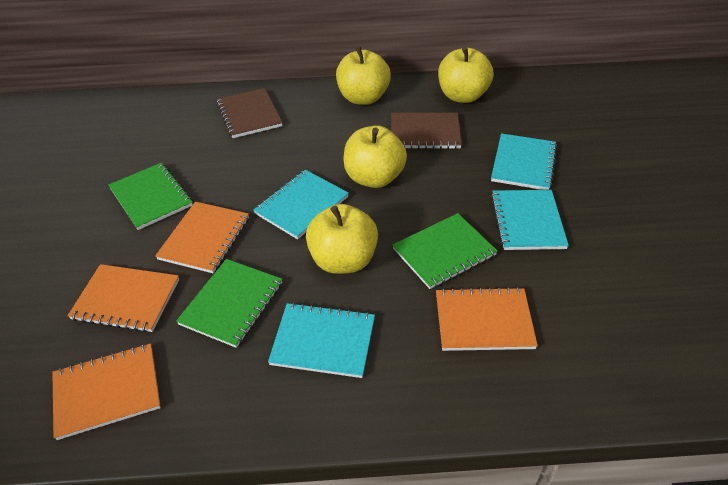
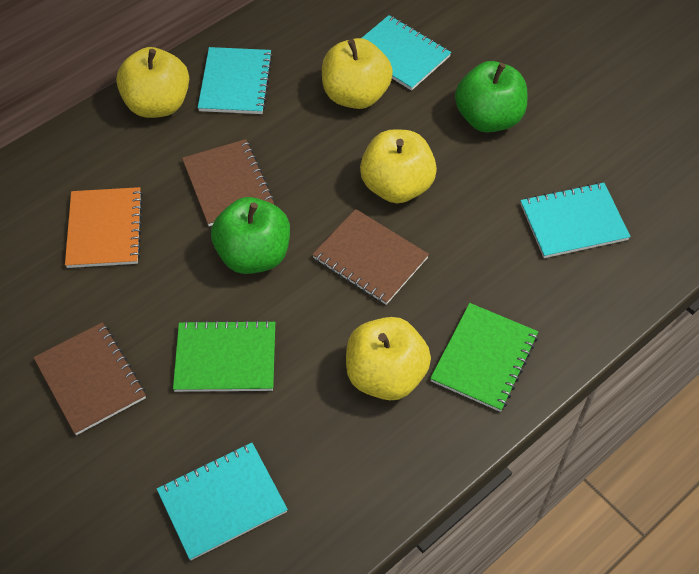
brown notebook: [216,88,282,138] [391,113,462,149] = 2 -> [33,322,146,435] [182,139,274,226] [312,209,429,305] = 3
green apple: none = 0 -> [211,197,290,274] [455,61,527,133] = 2
green notebook: [108,163,193,230] [176,259,282,348] [392,213,498,289] = 3 -> [173,320,275,392] [430,303,538,412] = 2
orange notebook: [52,344,161,440] [67,264,179,332] [155,202,249,273] [436,287,538,351] = 4 -> [65,187,143,268] = 1

